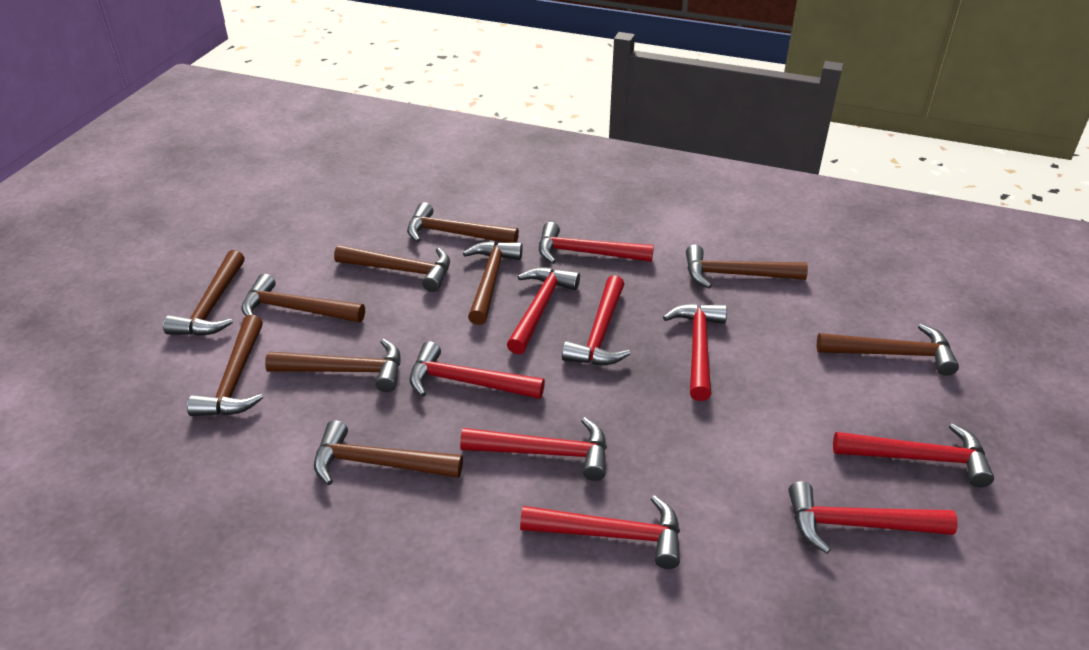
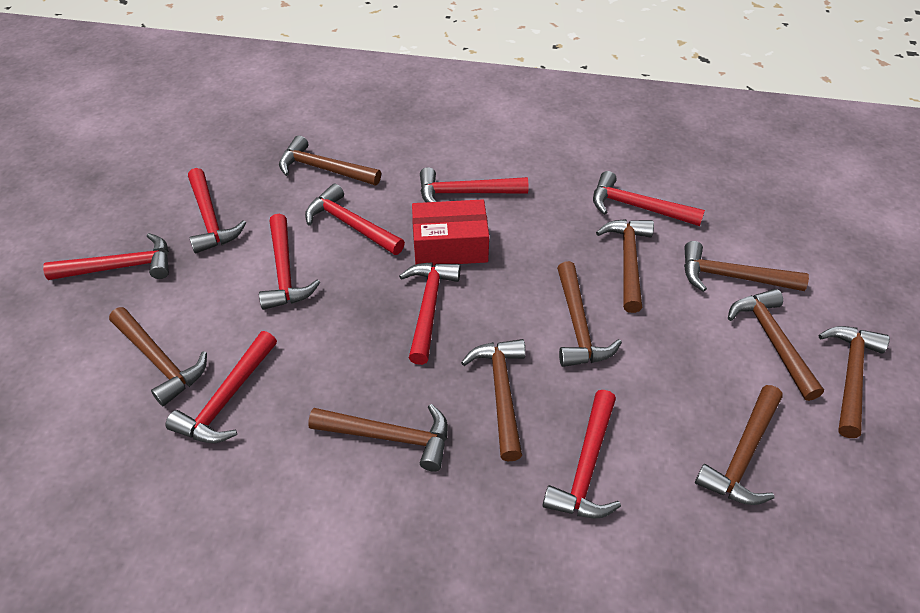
red box: none = 0 -> [412,199,489,266] = 1

